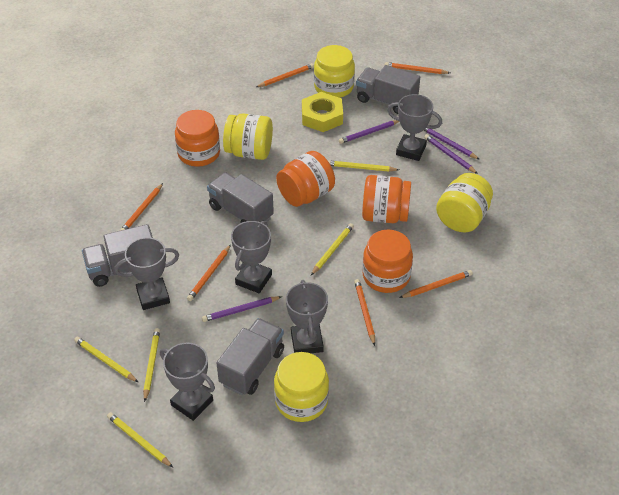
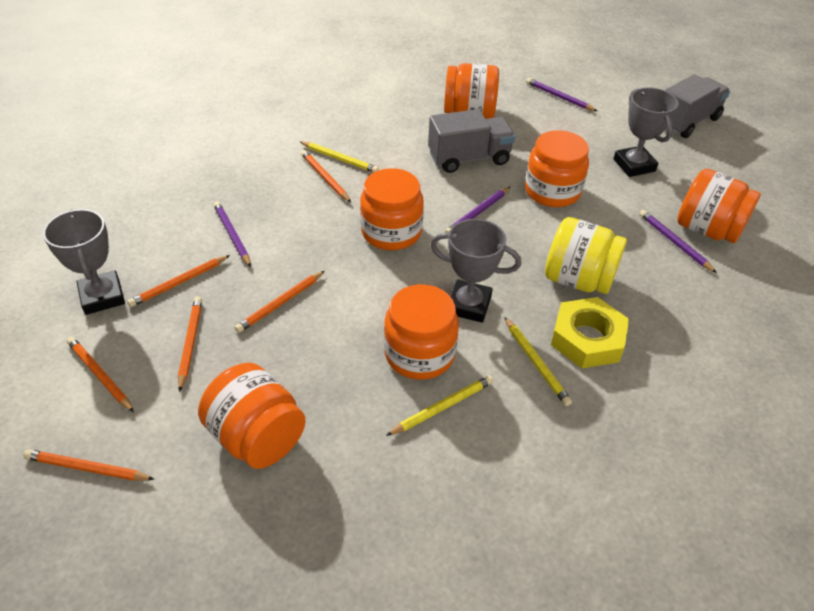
grey trophy: [114,237,179,310] [160,342,215,421] [231,221,272,293] [286,280,328,353] [387,94,442,161] = 5 -> [43,209,125,315] [430,219,521,323] [614,88,679,177] = 3
grey truck: [82,224,153,287] [207,172,274,223] [217,318,284,395] [356,65,420,114] = 4 -> [428,109,515,173] [665,74,730,138] = 2
orange jar: [175,110,220,167] [276,151,335,207] [362,175,411,223] [362,230,413,293] = 4 -> [198,363,306,469] [360,168,424,250] [384,284,459,380] [444,63,499,119] [525,130,589,207] [677,169,761,243] = 6
yellow jar: [223,113,273,160] [274,352,329,422] [314,45,355,98] [436,173,493,232] = 4 -> [545,217,627,294] = 1
yellow pencil: [74,337,138,382] [107,412,173,467] [143,328,160,402] [311,223,354,275] [328,160,399,172] = 5 -> [299,141,379,173] [386,376,493,436] [504,317,572,406] = 3

